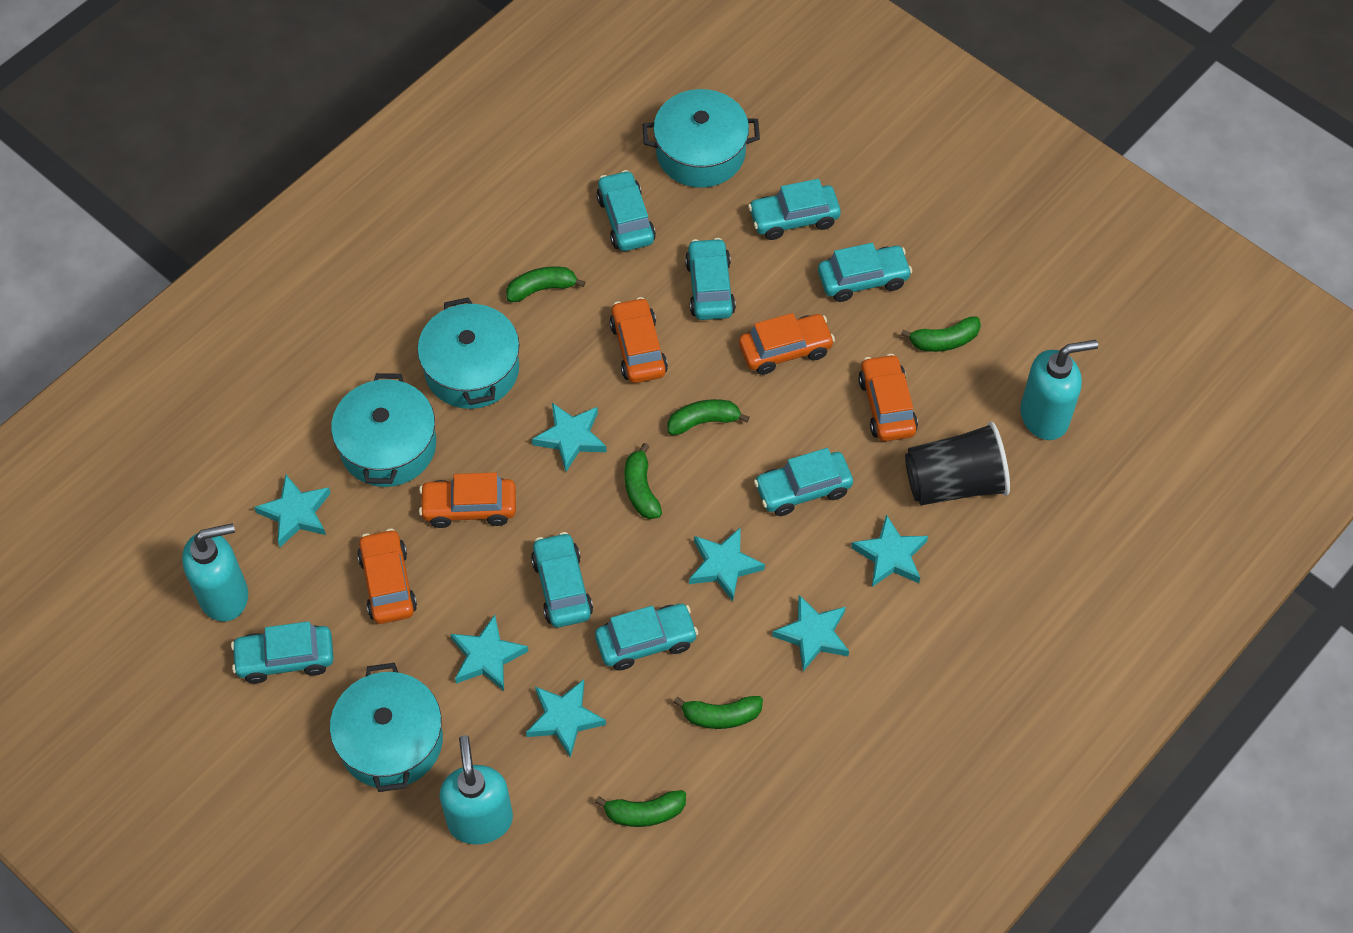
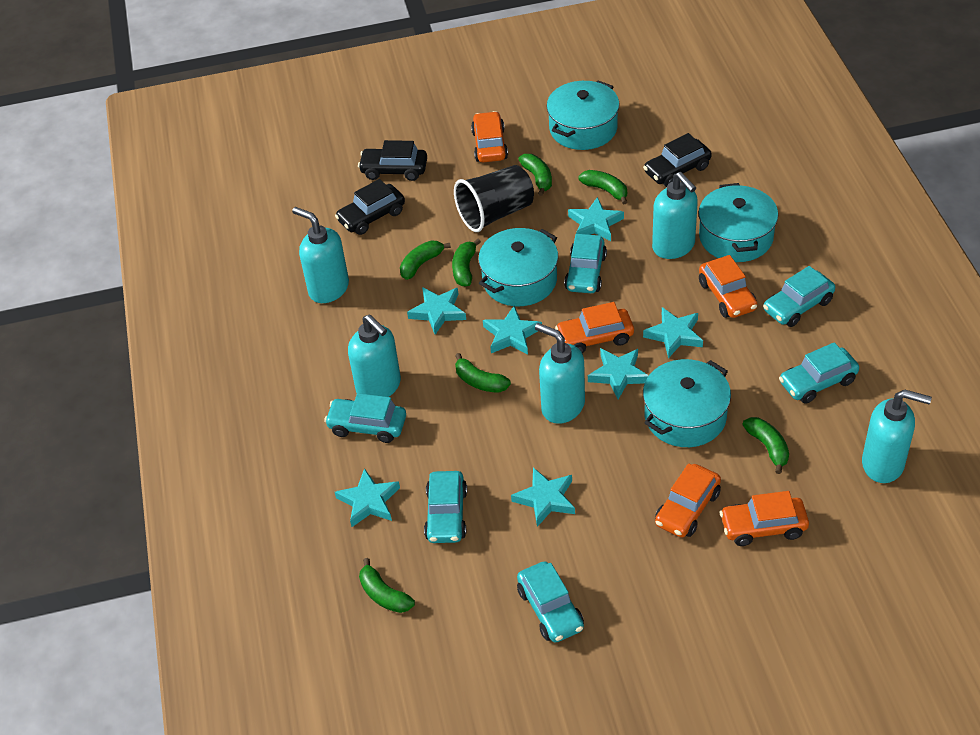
black car: none = 0 -> [335,179,405,235] [358,140,427,181] [643,133,712,187] = 3
green banana: [506,266,585,302] [595,790,686,827] [624,443,662,519] [668,399,749,435] [673,696,763,729] [901,316,981,352] = 6 -> [359,558,415,613] [400,240,451,280] [452,239,481,287] [455,353,511,393] [518,154,552,196] [578,170,627,205] [742,417,789,474] = 7
turquoise car: [231,621,334,684] [531,532,593,627] [595,604,698,670] [597,170,656,251] [685,238,736,320] [748,179,841,240] [754,448,853,516] [818,243,912,302] = 8 -> [324,393,406,443] [424,471,467,543] [517,561,584,642] [564,234,607,293] [763,266,835,327] [779,342,859,404] = 6
turquoise soap dispenser: [182,523,248,622] [440,735,513,845] [1020,340,1098,440] = 3 -> [292,207,349,303] [348,314,401,397] [535,323,585,424] [652,172,698,259] [862,390,932,483] = 5

